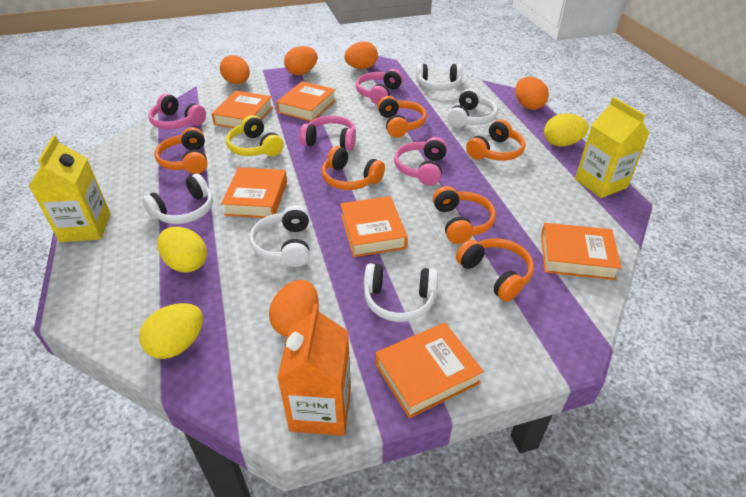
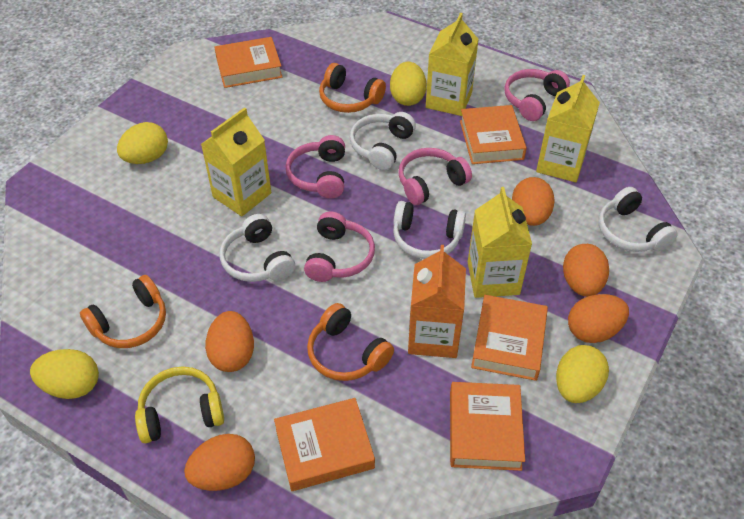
orange book: [212,91,273,128] [221,167,287,218] [276,81,336,121] [340,196,408,257] [375,322,484,418] [541,223,622,280] = 6 -> [214,37,283,88] [274,398,375,491] [450,382,525,471] [460,105,527,164] [471,295,548,381] = 5
orange headphones: [154,127,207,174] [322,146,385,190] [378,96,427,138] [433,186,496,244] [456,238,534,302] [466,119,526,161] = 6 -> [80,275,166,348] [307,303,394,381] [319,63,386,113] = 3
white headphones: [142,174,213,224] [249,205,310,267] [364,263,438,322] [416,64,462,91] [447,88,498,128] = 5 -> [220,214,295,282] [350,112,416,170] [393,201,466,259] [598,187,678,252] = 4
yellow carton: [29,135,111,242] [575,97,650,198] = 2 -> [201,107,272,216] [426,13,479,116] [468,187,532,298] [536,75,600,182] = 4
yellow egg: [139,303,203,359] [157,227,207,273] [544,113,589,147] = 3 -> [30,349,99,399] [117,122,168,164] [390,62,427,106] [556,345,609,403] = 4

